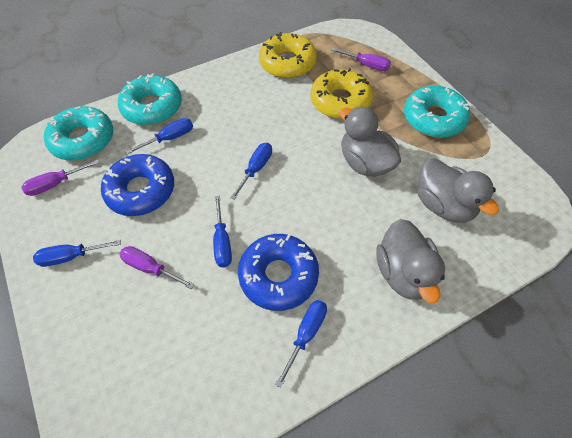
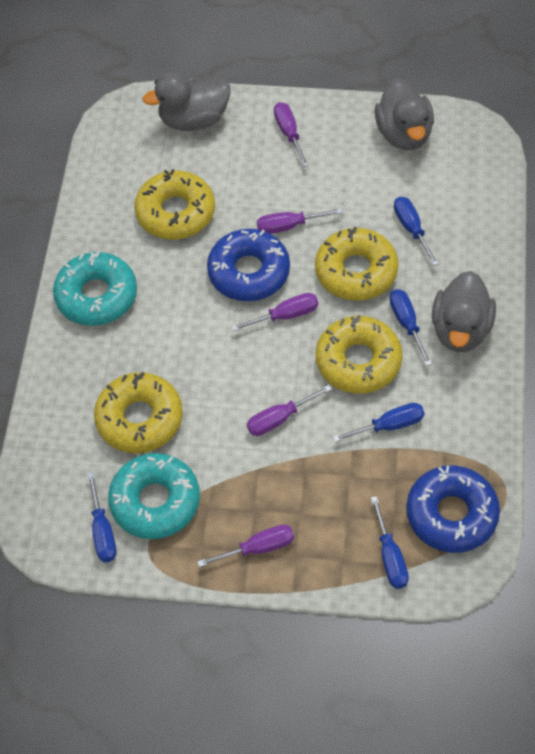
purple screwdriver: [21,159,99,196] [119,246,195,289] [331,48,391,71] = 3 -> [197,525,294,567] [231,293,318,331] [247,385,332,436] [257,208,343,234] [274,102,309,167] = 5
turquoise donut: [44,106,113,161] [118,73,182,125] [404,86,470,138] = 3 -> [53,251,137,326] [108,453,200,539] = 2
yellow donut: [259,32,317,78] [311,68,373,119] = 2 -> [94,372,183,453] [134,169,215,239] [315,227,399,301] [316,315,403,394] = 4

